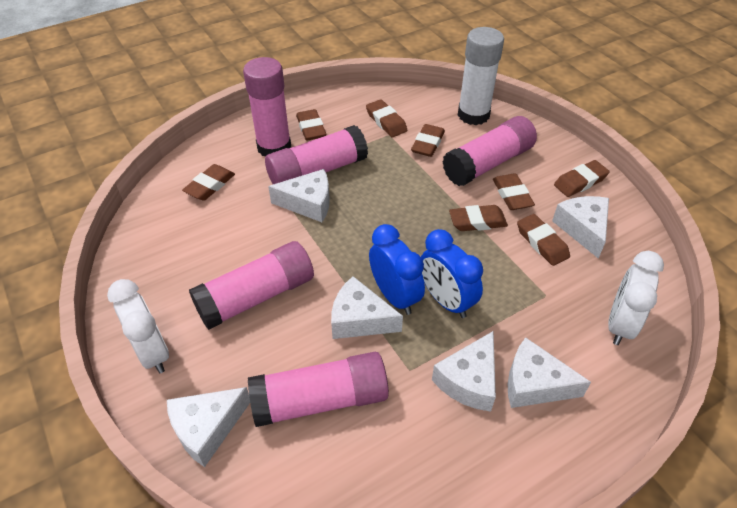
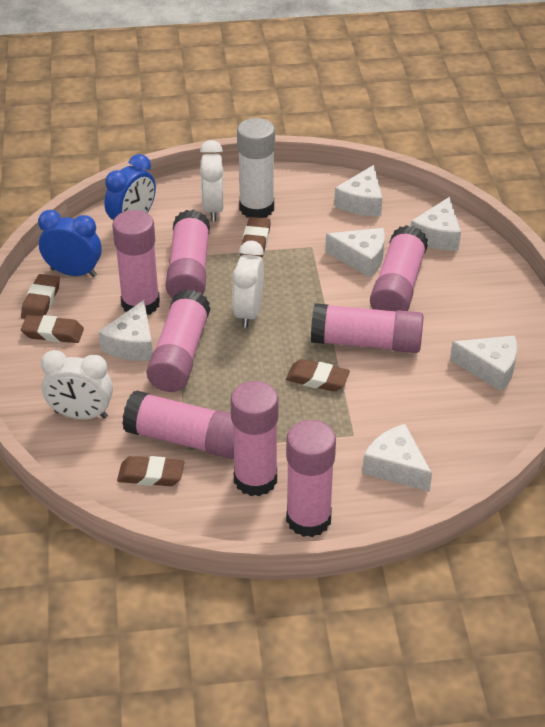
brown eraser: [182,164,235,200] [296,109,326,141] [366,99,407,137] [411,124,445,157] [449,205,508,231] [493,173,535,210] [517,214,570,266] [554,160,610,197] = 8 -> [21,274,60,319] [21,315,84,343] [117,456,184,486] [240,217,271,258] [286,359,350,392] = 5
pink glue stick: [189,241,314,330] [243,57,291,157] [248,352,389,427] [265,125,368,184] [442,116,537,186] = 5 -> [112,210,160,315] [122,390,234,459] [146,289,211,392] [166,210,210,299] [230,381,279,496] [286,420,336,537] [311,303,424,353] [370,225,428,311] = 8
white clock: [107,279,169,373] [608,251,664,345] = 2 -> [41,350,113,419] [200,140,224,221] [232,241,264,328] = 3

